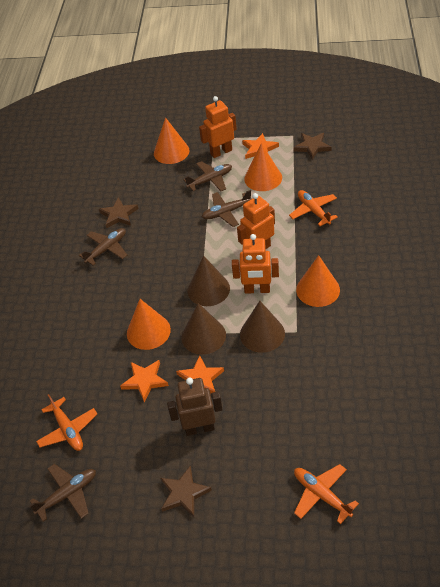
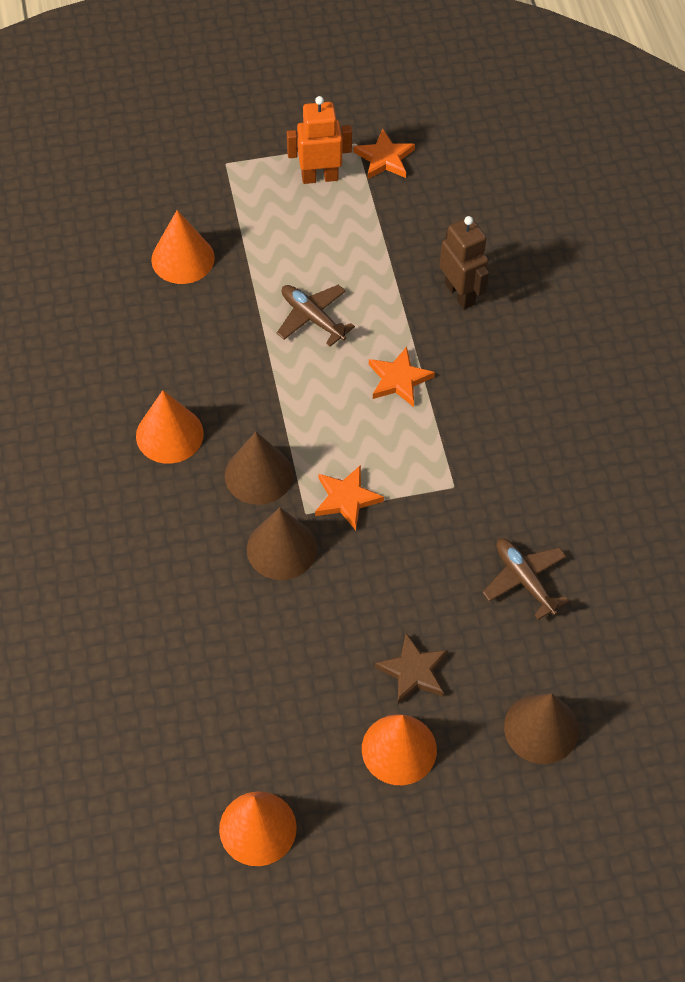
brown plane: [29,464,96,522] [79,228,127,266] [183,161,232,191] [202,190,252,227] = 4 -> [277,285,355,347] [483,538,569,620] = 2
brown star: [99,197,139,228] [160,466,212,517] [293,133,332,160] = 3 -> [375,633,448,704] = 1
orange plane: [36,394,97,451] [289,190,338,226] [294,464,359,524] = 3 -> none = 0
orange robot: [199,96,237,158] [232,234,279,294] [237,193,275,249] = 3 -> [287,96,352,184] = 1

